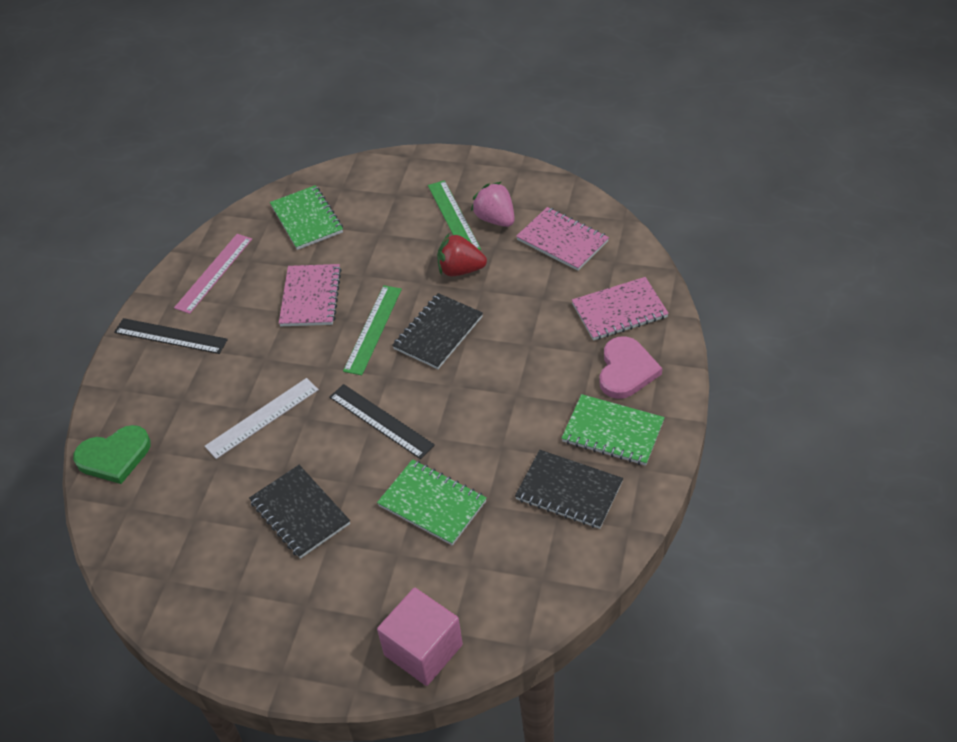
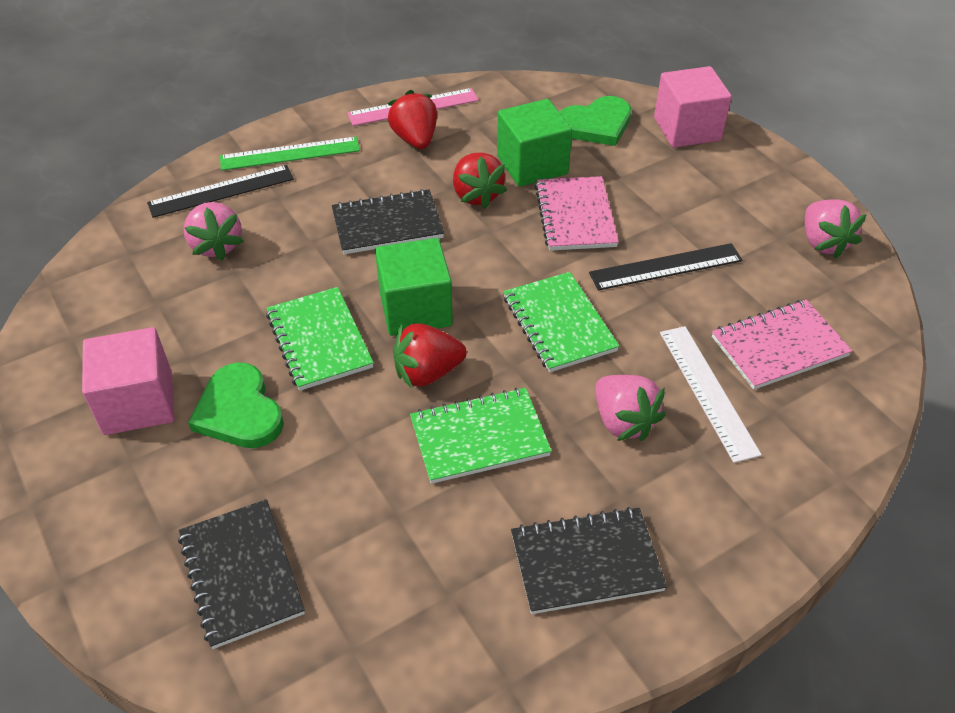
green cube: none = 0 -> [375,238,453,336] [497,99,572,187] = 2
green heart: [73,425,151,484] = 1 -> [188,363,284,448] [560,96,632,146] = 2
green ruler: [343,285,402,375] [428,180,481,250] = 2 -> [220,137,360,171] = 1
pink cube: [377,588,463,686] = 1 -> [82,327,175,435] [654,66,732,148] = 2
pink heart: [599,336,662,399] = 1 -> none = 0
pink notebook: [279,264,341,326] [516,207,609,271] [572,277,669,340] = 3 -> [535,176,619,251] [712,300,852,390] = 2
pink strawberry: [471,182,515,227] = 1 -> [183,202,244,261] [595,375,665,441] [805,200,867,258] = 3
red strawberry: [437,234,487,276] = 1 -> [388,90,437,149] [393,323,467,389] [453,152,507,209] = 3

